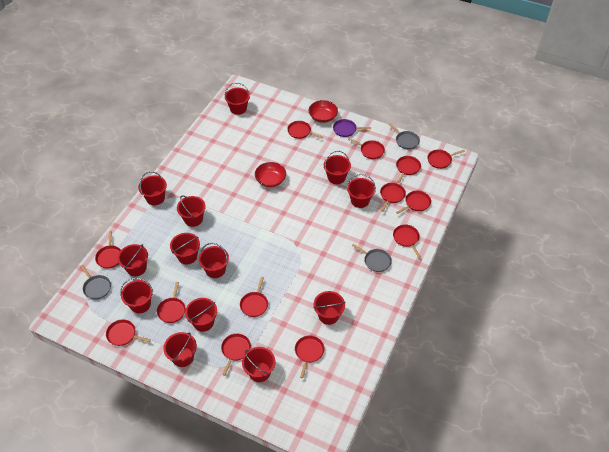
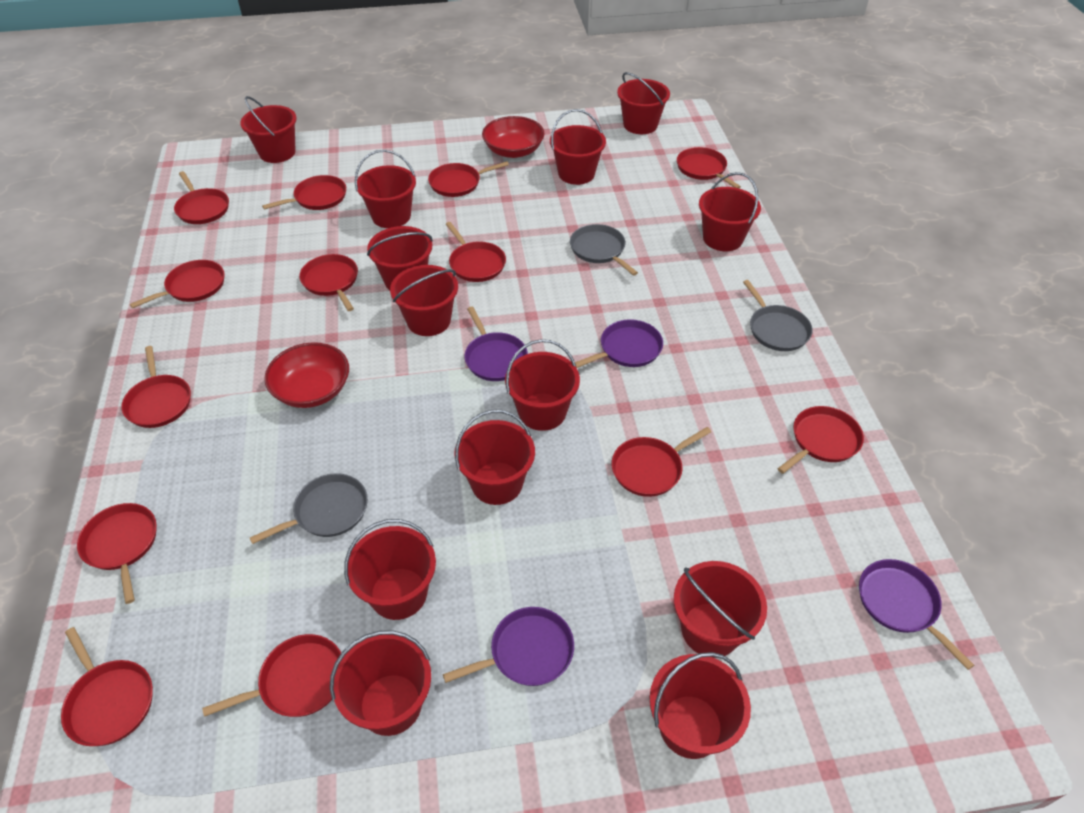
purple pan: [333,119,371,137] = 1 -> [443,607,574,686] [464,306,528,381] [575,319,663,368] [859,559,974,670] = 4

